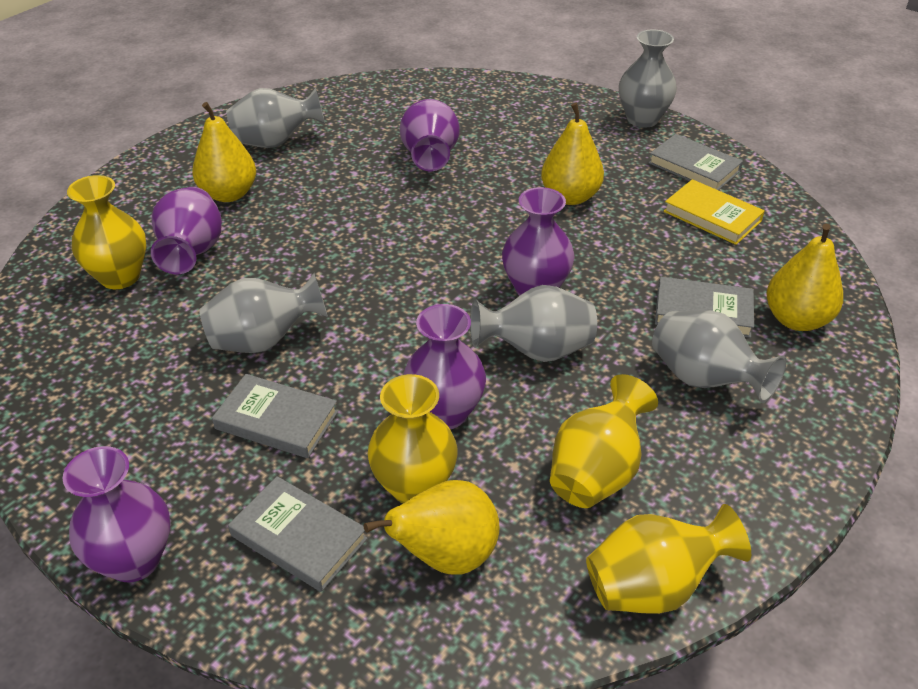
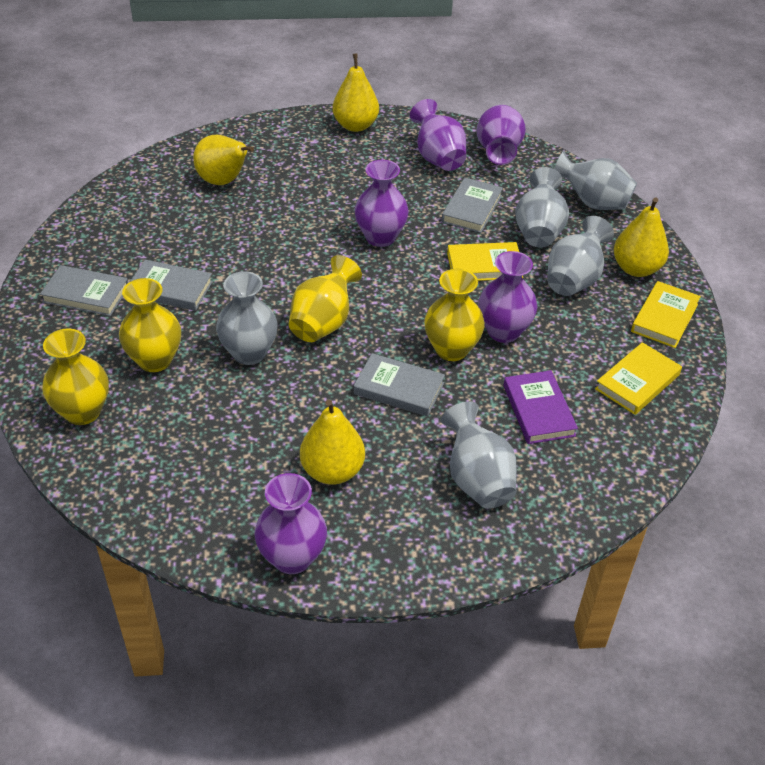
purple book: none = 0 -> [503,370,578,444] = 1
yellow book: [663,179,765,245] = 1 -> [447,242,523,281] [595,342,682,415] [631,281,701,348] = 3

